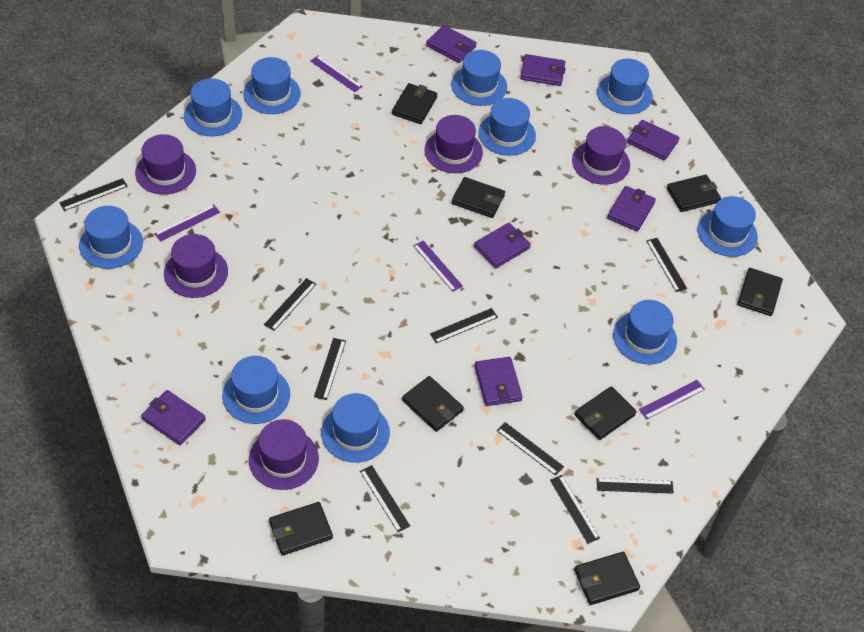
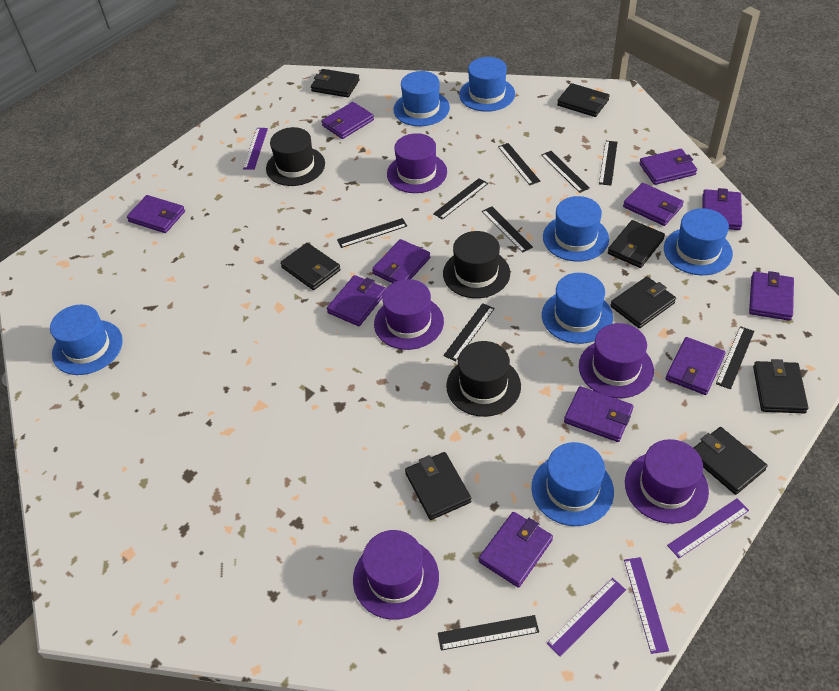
black hat: none = 0 -> [266,127,325,186] [443,231,510,298] [446,341,521,417] = 3
blue hat: [79,206,143,269] [184,78,242,136] [222,356,290,424] [243,57,301,114] [321,393,390,463] [451,50,507,106] [478,98,536,156] [597,59,653,114] [613,300,677,365] [698,196,758,257] = 10 -> [50,305,123,375] [393,71,450,126] [459,57,515,112] [531,442,614,526] [542,273,613,344] [543,196,609,262] [664,208,733,275] = 7
purple wallet: [141,390,206,445] [426,25,477,63] [474,223,531,268] [475,357,523,406] [520,54,566,86] [607,186,656,232] [627,120,680,160] = 7 -> [127,195,185,233] [321,102,374,139] [327,275,386,326] [372,239,430,283] [479,512,553,588] [564,386,634,442] [623,183,684,226] [639,149,697,185] [666,337,726,395] [703,188,742,230] [749,271,794,321] = 11

